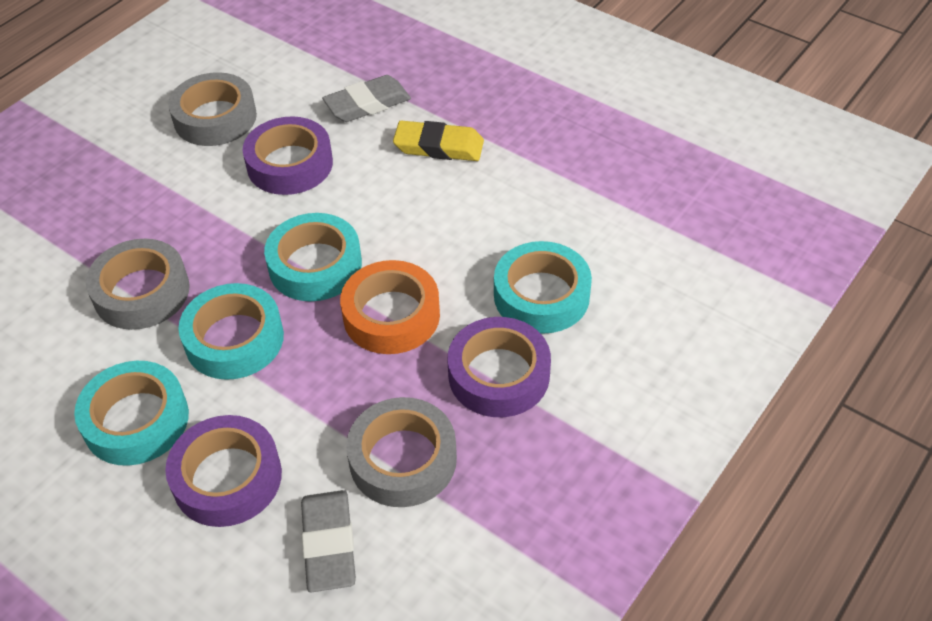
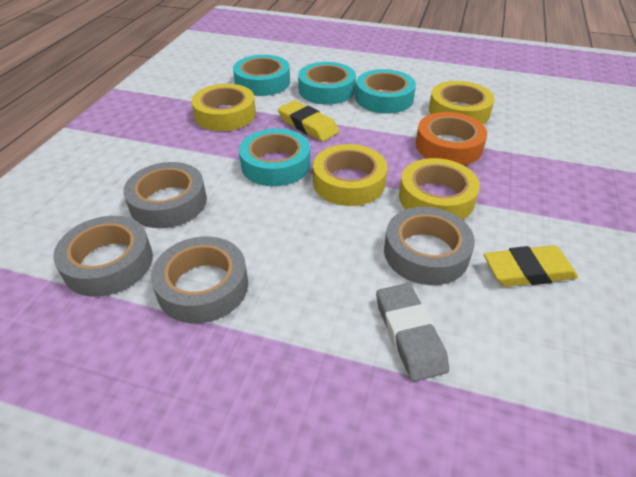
grey eraser: [301,490,356,592] [322,75,411,122] = 2 -> [376,283,449,382] = 1
grey tape: [86,239,190,330] [168,72,257,146] [346,397,457,507] = 3 -> [53,216,153,297] [123,162,207,228] [151,236,248,323] [384,207,475,285] = 4
purple tape: [165,415,282,527] [243,116,333,195] [447,317,551,417] = 3 -> none = 0
yellow eraser: [393,121,484,161] = 1 -> [278,100,339,142] [484,245,578,287] = 2
yellow tape: none = 0 -> [192,84,256,131] [313,144,387,206] [399,158,480,220] [429,81,495,124] = 4

